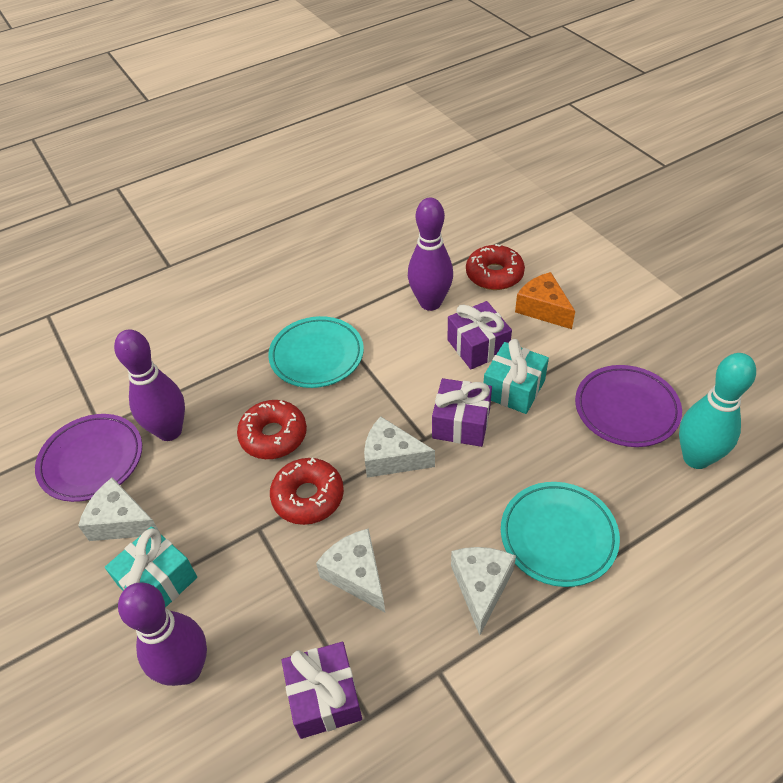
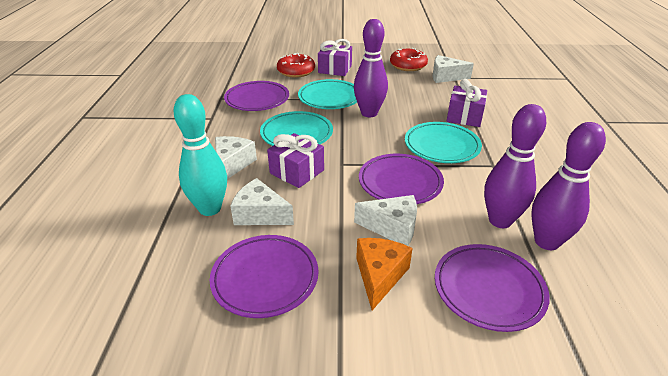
purple plate: [35,414,142,502] [575,365,682,447] = 2 -> [210,235,319,318] [224,81,289,111] [359,154,444,204] [435,244,550,332] = 4
red donut: [237,400,307,459] [270,458,344,525] [466,244,525,290] = 3 -> [277,53,315,78] [390,48,428,71] = 2
turquoise gift: [105,527,197,608] [484,339,549,414] = 2 -> none = 0
turquoise plate: [268,316,364,388] [501,482,620,587] = 2 -> [260,111,333,146] [298,79,357,109] [405,122,482,163] = 3

